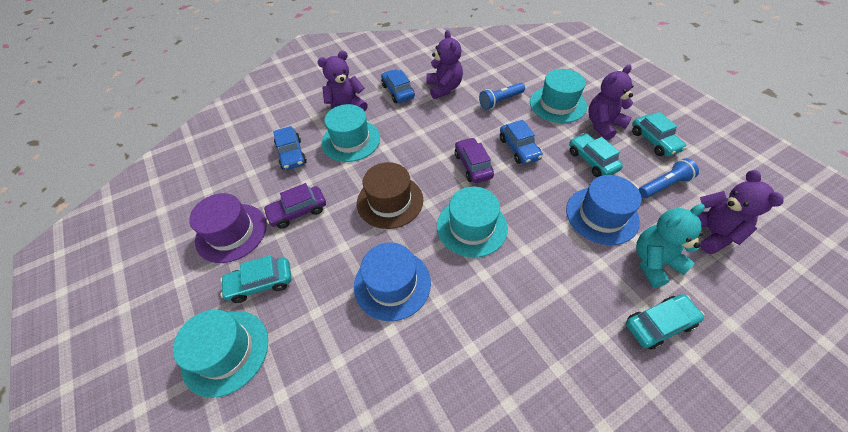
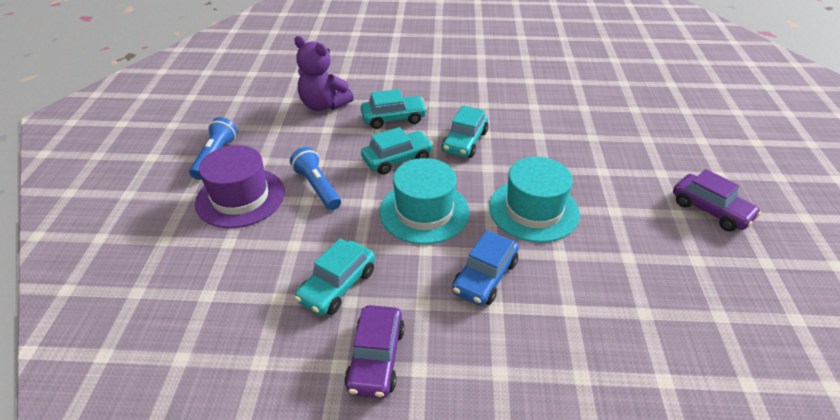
blue car: [273,126,307,170] [381,69,415,103] [500,120,543,164] = 3 -> [452,230,519,306] = 1
blue hat: [354,242,431,321] [566,175,642,245] = 2 -> none = 0
brown hat: [357,162,423,229] = 1 -> none = 0
purple teddy bear: [318,51,368,111] [427,30,463,99] [588,65,634,140] [697,170,784,254] = 4 -> [294,36,354,111] = 1
turquoise hat: [173,309,268,398] [321,104,380,162] [437,187,508,257] [530,69,587,123] = 4 -> [380,158,470,244] [489,157,580,243] = 2
turquoise teddy bear: [636,204,705,288] = 1 -> none = 0

